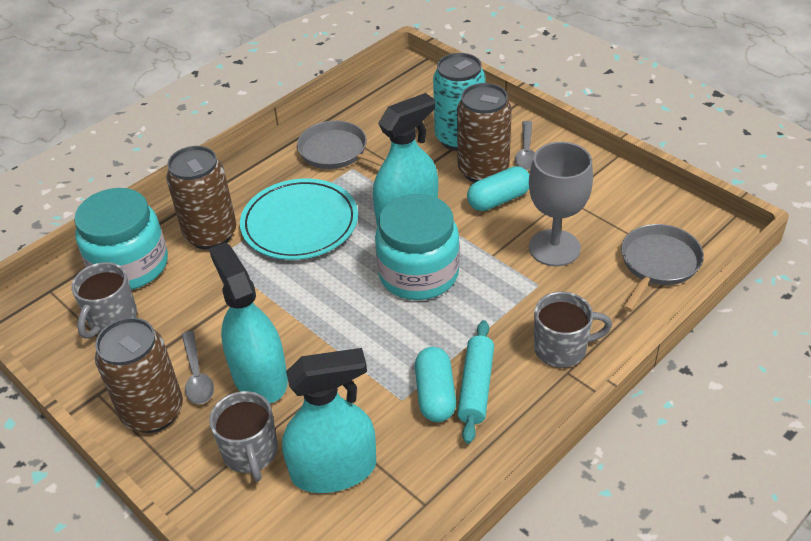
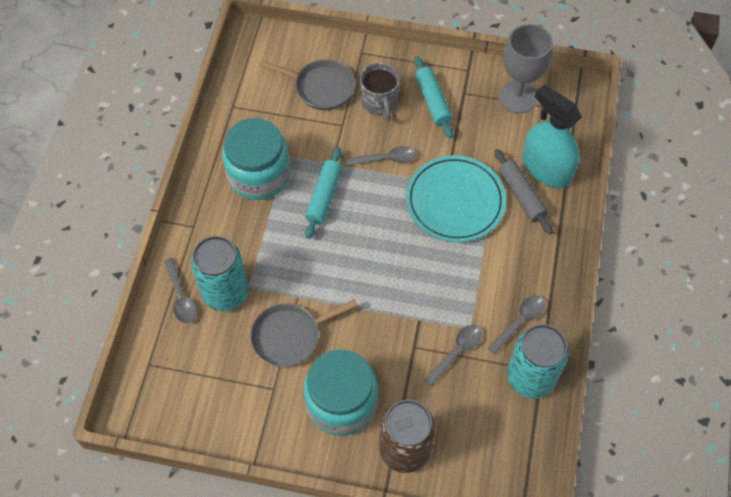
brown can: [95,317,183,433] [166,146,236,250] [457,83,512,183] = 3 -> [379,400,435,473] = 1
grey mug: [71,262,137,339] [209,391,278,482] [534,292,612,368] = 3 -> [360,63,400,121] = 1
grey rolling pin: none = 0 -> [494,149,553,235] = 1
grey spoon: [182,331,214,404] [515,121,535,170] = 2 -> [164,258,196,323] [344,146,416,166] [424,325,482,387] [488,295,545,354] = 4
turquoise can: [433,53,486,151] = 1 -> [191,236,248,311] [507,324,569,399] = 2
turquoise capsule: [415,347,456,422] [467,166,529,211] = 2 -> none = 0
turquoise rolling pin: [457,320,494,444] = 1 -> [305,147,342,239] [414,56,453,138] = 2
turquoise spray bottle: [209,242,288,403] [282,348,376,493] [373,93,438,227] = 3 -> [522,84,582,188] = 1

